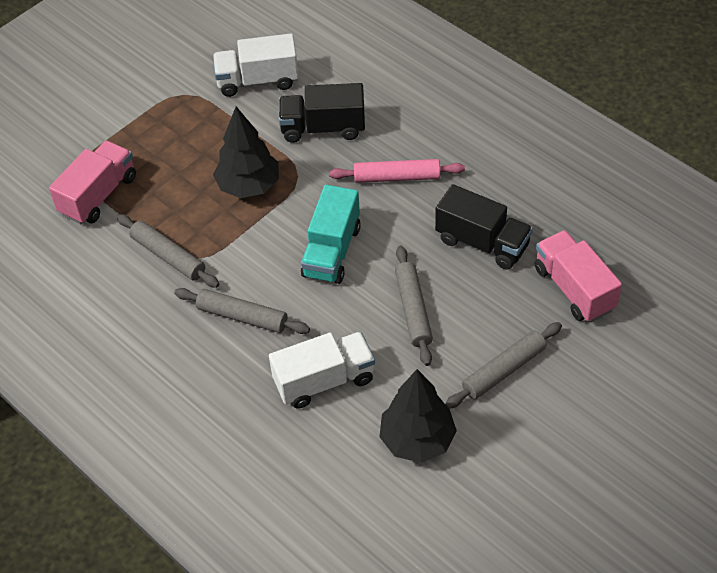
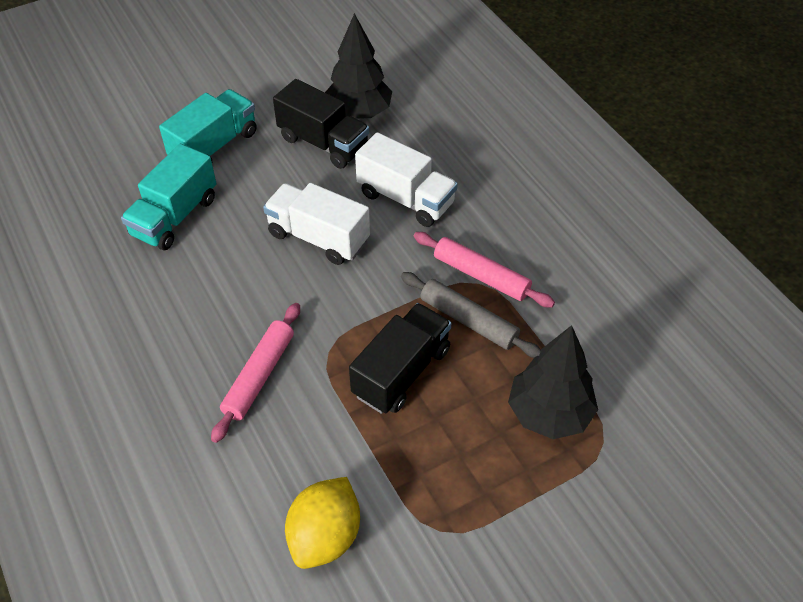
grey rolling pin: [117,214,219,288] [174,288,310,334] [395,246,433,366] [445,322,562,409] = 4 -> [401,272,541,358] = 1
pink rolling pin: [329,159,465,183] = 1 -> [211,303,300,443] [413,232,555,307] = 2
pink truck: [49,140,136,224] [535,230,622,322] = 2 -> none = 0
turquoise truck: [301,185,361,284] = 1 -> [121,144,216,250] [159,89,257,161] = 2
yellow lemon: none = 0 -> [285,477,360,569] = 1

